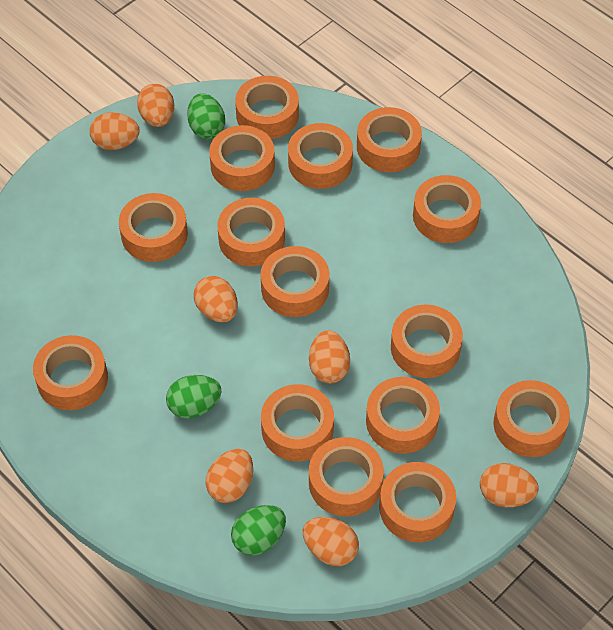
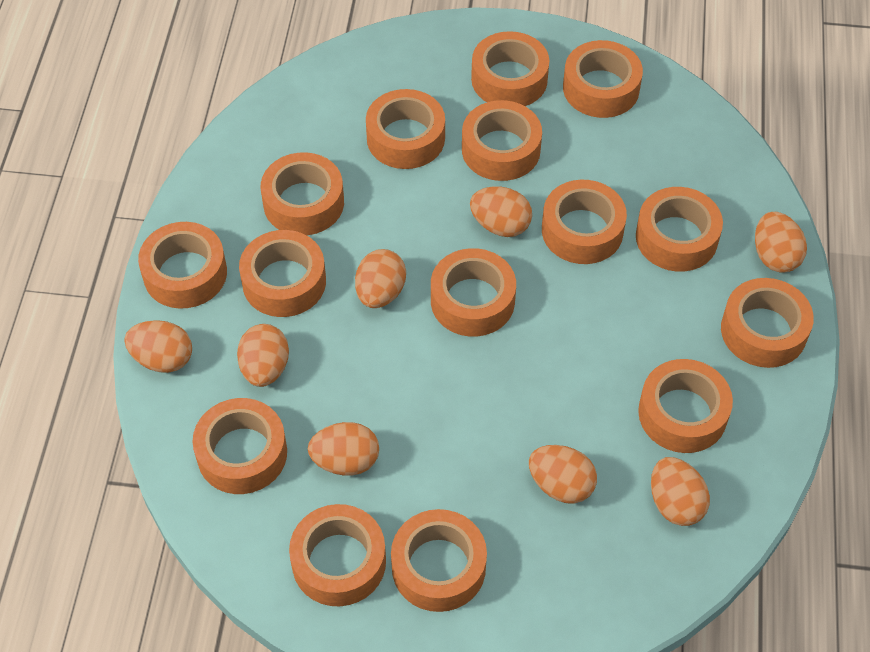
green egg: [166,375,222,419] [187,93,225,139] [231,505,286,556] = 3 -> none = 0
orange egg: [90,112,140,150] [137,84,174,127] [194,276,238,322] [206,449,253,503] [303,517,359,566] [309,330,350,383] [480,463,539,507] = 7 -> [124,320,192,373] [237,324,289,387] [308,422,379,476] [355,249,406,308] [470,186,532,237] [529,445,597,503] [651,457,710,526] [755,212,807,273] = 8

